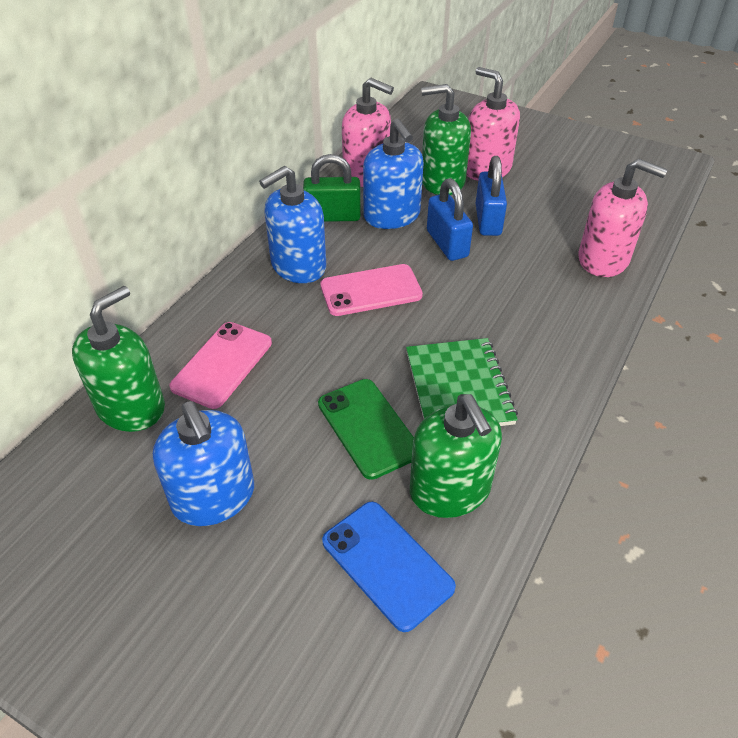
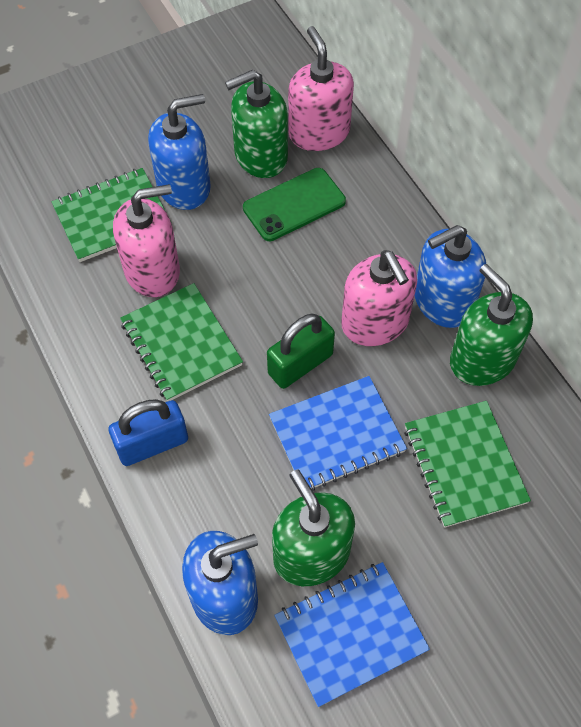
blue notebook: none = 0 -> [269,376,407,491] [274,562,430,707] = 2
blue padlock: [427,178,473,261] [476,156,507,236] = 2 -> [108,399,188,466] = 1
blue phone: [322,502,456,632] = 1 -> none = 0
green notebook: [406,338,518,426] = 1 -> [51,168,172,262] [120,283,243,402] [405,401,531,528] = 3
pink phone: [170,322,272,409] [320,264,423,316] = 2 -> none = 0

